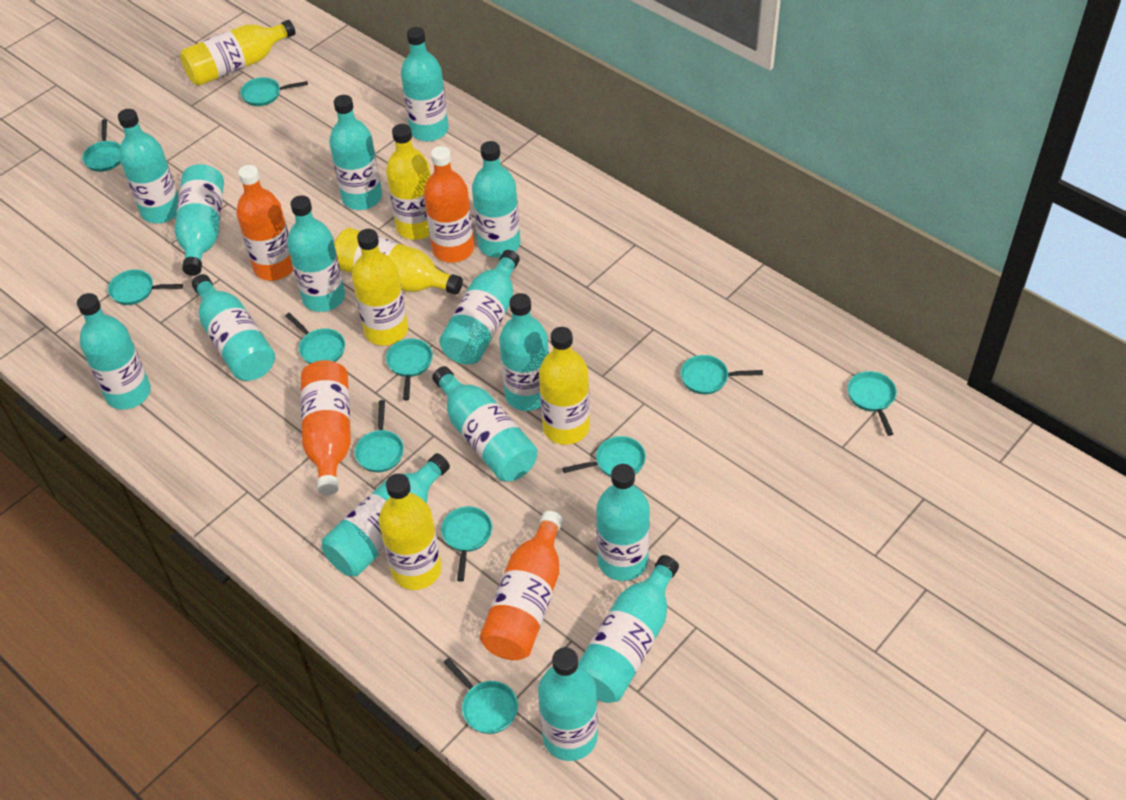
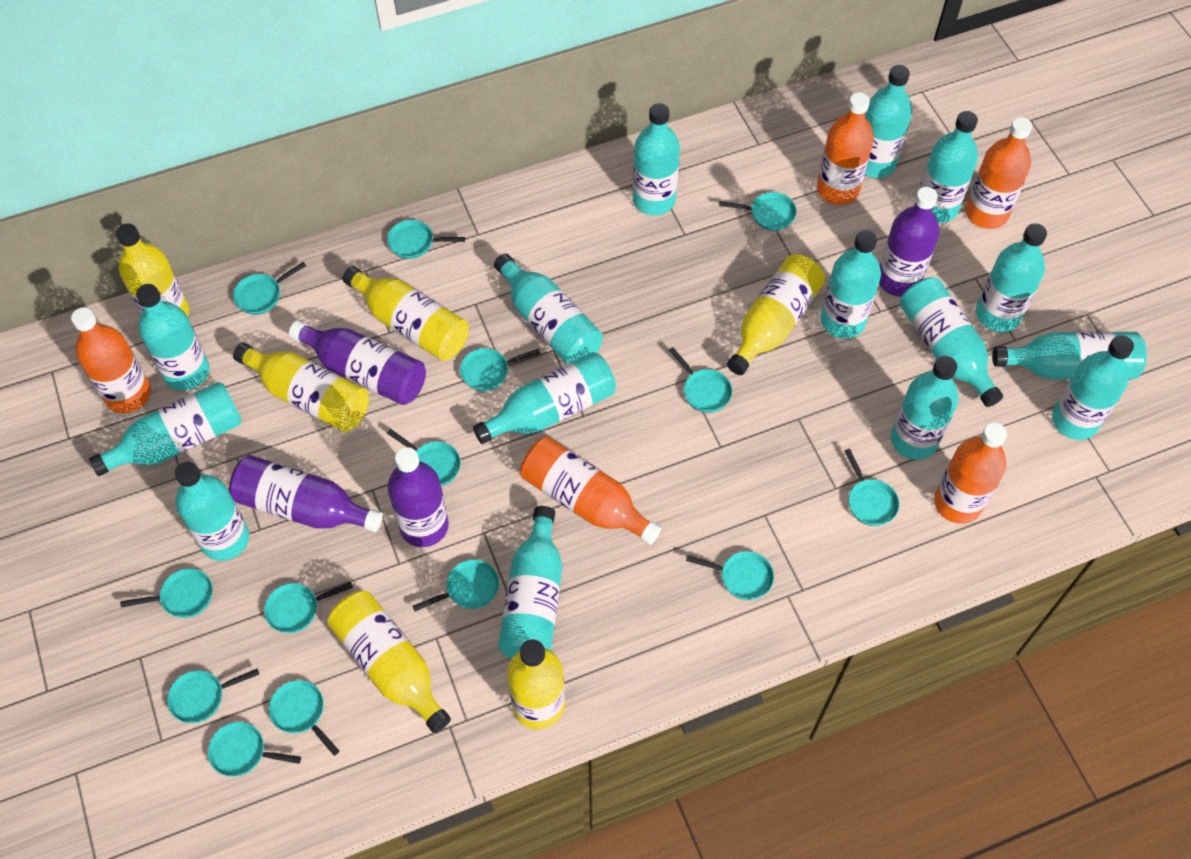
orange bottle: [236,165,293,281] [301,360,351,495] [424,146,474,263] [480,511,563,660] = 4 -> [71,308,151,413] [520,437,661,545] [817,92,874,205] [934,423,1007,524] [965,117,1032,229] = 5
purple bottle: none = 0 -> [229,455,383,532] [289,320,426,405] [387,447,449,547] [879,187,940,297] = 4
turquoise pan: [82,119,121,172] [108,269,183,305] [240,77,308,106] [285,313,345,364] [355,400,404,472] [386,338,433,400] [441,506,492,582] [443,658,518,734] [562,436,646,477] [680,355,763,394] [848,371,897,436] = 11 -> [120,568,213,618] [167,669,259,723] [208,722,301,777] [233,262,306,315] [264,582,353,633] [269,680,340,756] [387,220,465,259] [387,429,461,486] [413,559,499,611] [460,348,540,391] [668,347,732,413] [686,551,774,600] [719,192,797,230] [845,449,900,526] = 14

